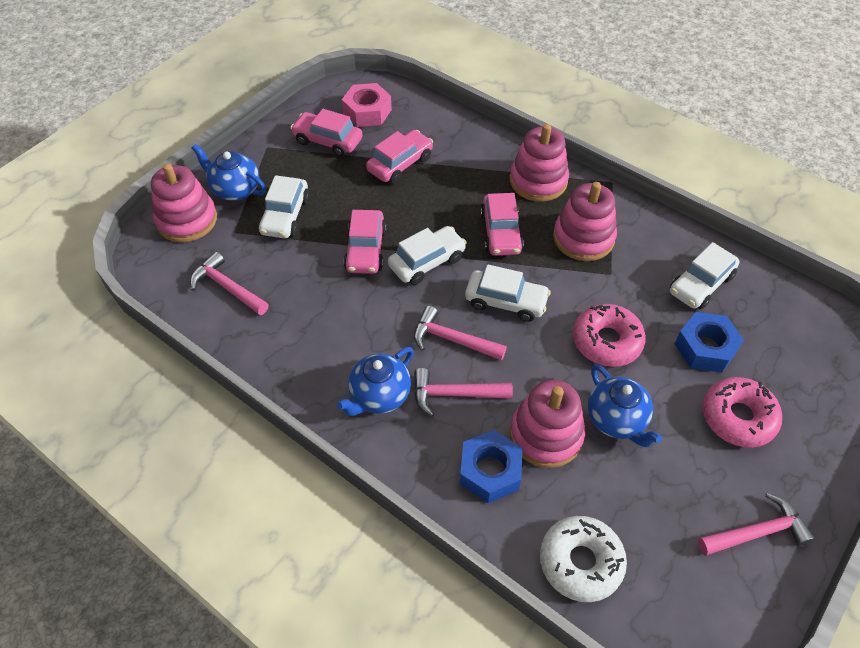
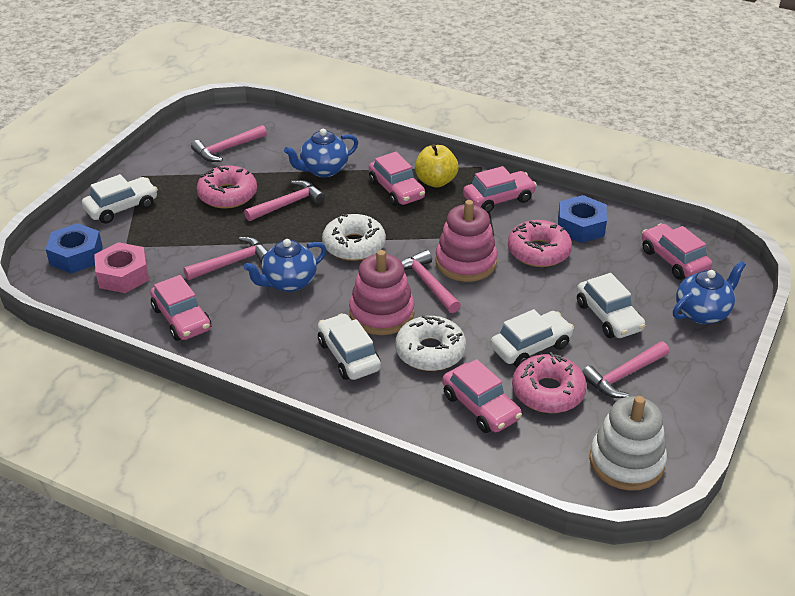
pink car: [290,109,362,157] [344,210,387,274] [366,130,433,184] [480,193,524,256] = 4 -> [150,275,211,341] [369,152,425,206] [442,359,522,433] [463,166,537,213] [642,223,712,280] = 5
pink donut: [573,304,646,367] [702,377,782,448] = 2 -> [197,165,257,209] [508,220,572,267] [512,352,587,413] = 3
pink hammer: [190,252,269,315] [414,306,507,361] [414,368,513,417] [698,493,815,555] = 4 -> [183,237,268,280] [191,125,267,162] [244,180,325,221] [401,250,461,313] [582,341,669,398] = 5
pink stacking toy: [151,163,217,242] [510,124,569,202] [510,380,585,468] [553,182,617,261] = 4 -> [349,250,414,335] [435,200,498,282] = 2
white donut: [540,516,627,602] = 1 -> [322,214,386,261] [395,315,466,371] = 2
white stacking toy: none = 0 -> [589,396,667,491] = 1
yellow apple: none = 0 -> [415,144,459,187] = 1

